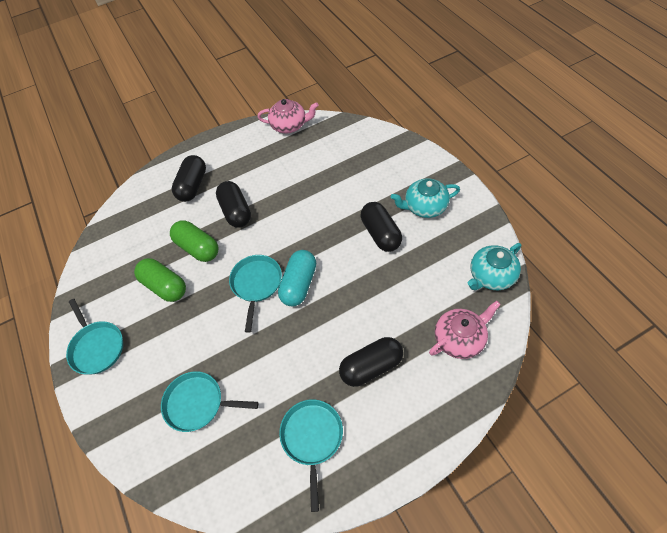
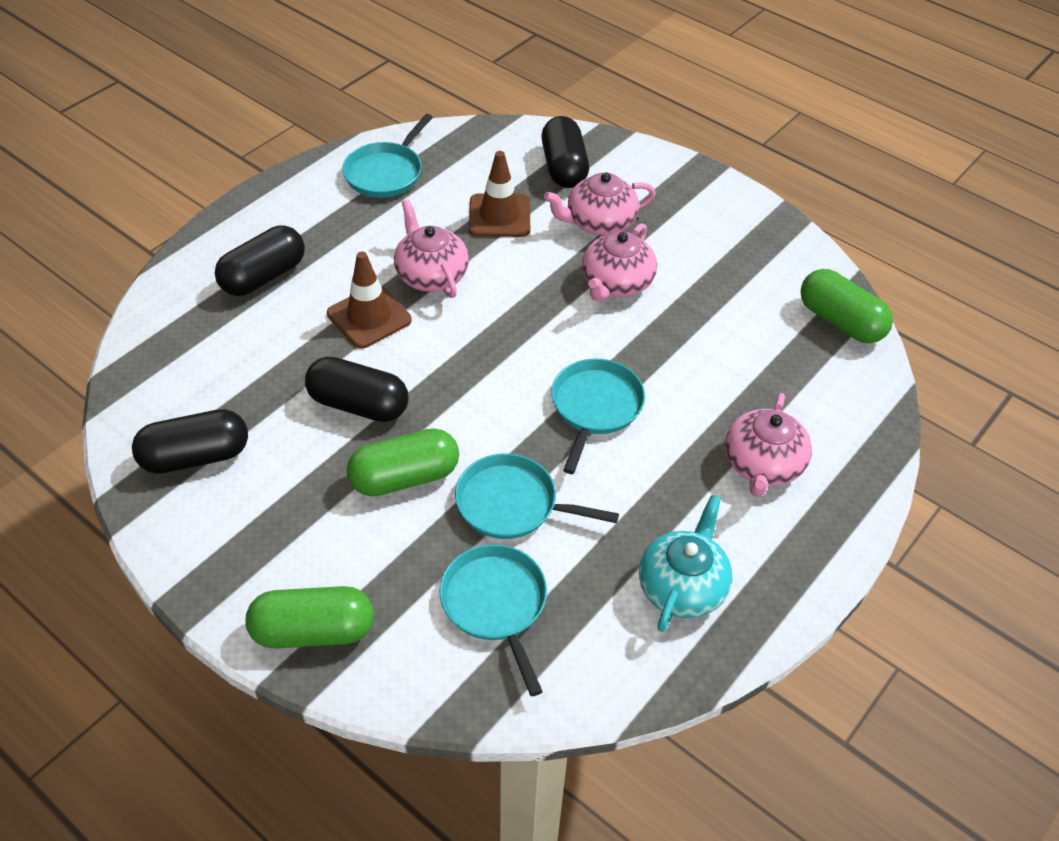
brown traffic cone: none = 0 -> [327,251,412,349] [469,151,530,237] = 2
green capsule: [134,258,186,302] [170,220,219,262] = 2 -> [246,586,374,648] [347,428,459,496] [800,269,893,343] = 3
pink teapot: [258,99,319,133] [429,301,501,359] = 2 -> [394,199,469,298] [544,172,656,236] [582,223,657,301] [725,393,812,497] = 4
turquoise capsule: [278,250,316,306] = 1 -> none = 0
turquoise teapot: [391,178,460,218] [468,243,521,290] = 2 -> [639,495,732,632] = 1

